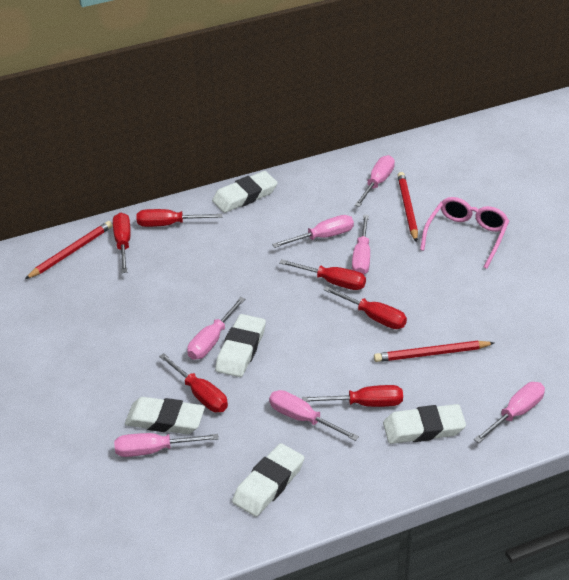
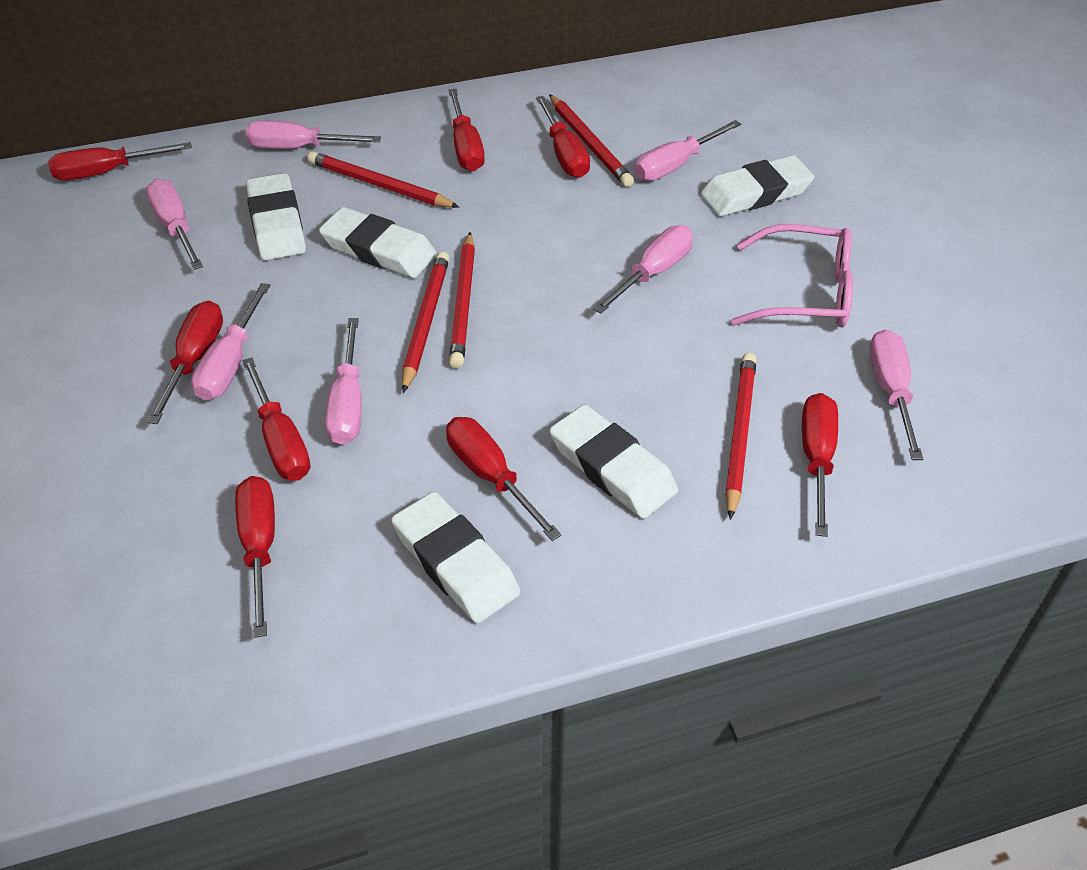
red pencil: [25,221,113,279] [374,341,494,362] [397,172,418,242] = 3 -> [307,151,459,208] [402,252,449,393] [449,232,475,368] [549,94,634,187] [725,353,757,520] = 5
red screwdriver: [113,212,131,273] [137,209,223,227] [159,353,228,412] [279,259,366,290] [302,385,403,407] [323,286,407,329] = 6 -> [48,142,192,180] [147,301,223,424] [235,476,275,638] [242,357,310,481] [446,417,562,541] [448,89,485,171] [536,96,590,178] [802,393,838,537] = 8

